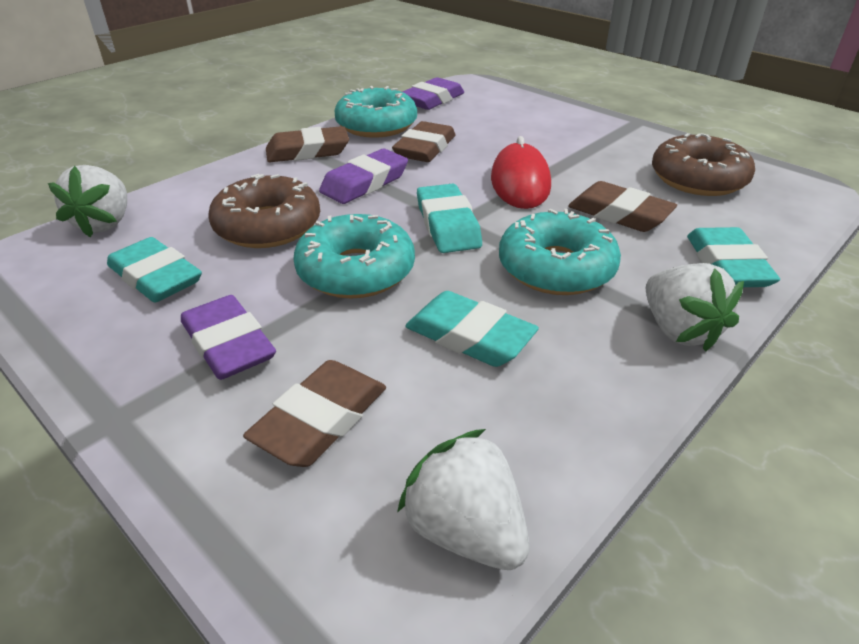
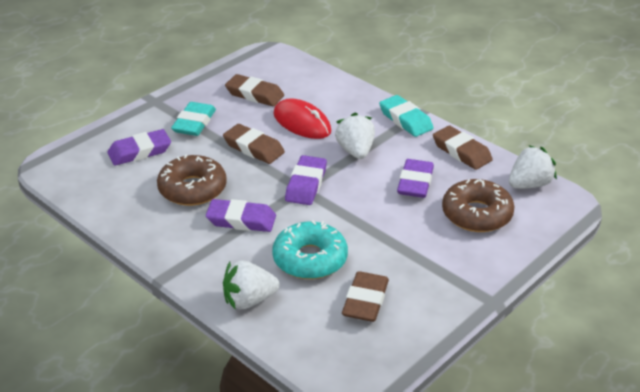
purple eraser: [181,295,276,380] [319,149,408,204] [402,77,464,110] = 3 -> [107,129,171,166] [206,199,276,232] [285,155,327,205] [397,159,434,198] = 4
turquoise donut: [293,214,415,298] [334,86,417,138] [499,209,621,295] = 3 -> [272,220,348,279] = 1
turquoise eraser: [107,237,202,302] [405,291,539,367] [417,184,482,253] [687,227,780,287] = 4 -> [171,102,216,136] [379,95,433,137] = 2

